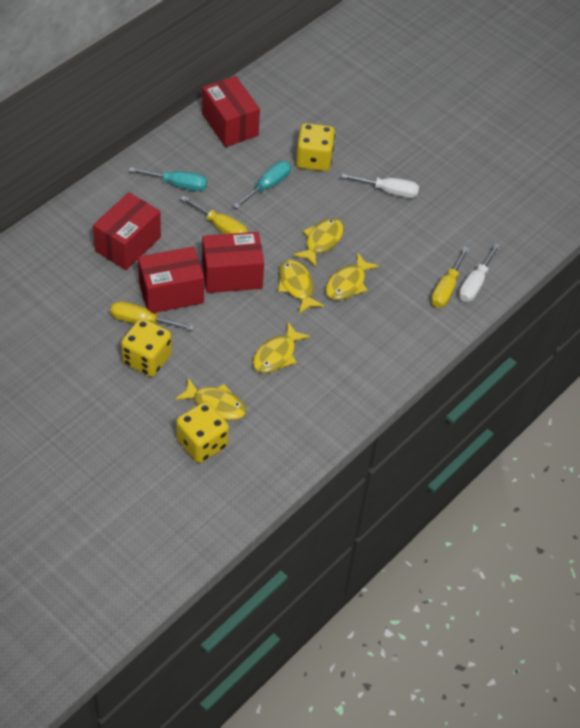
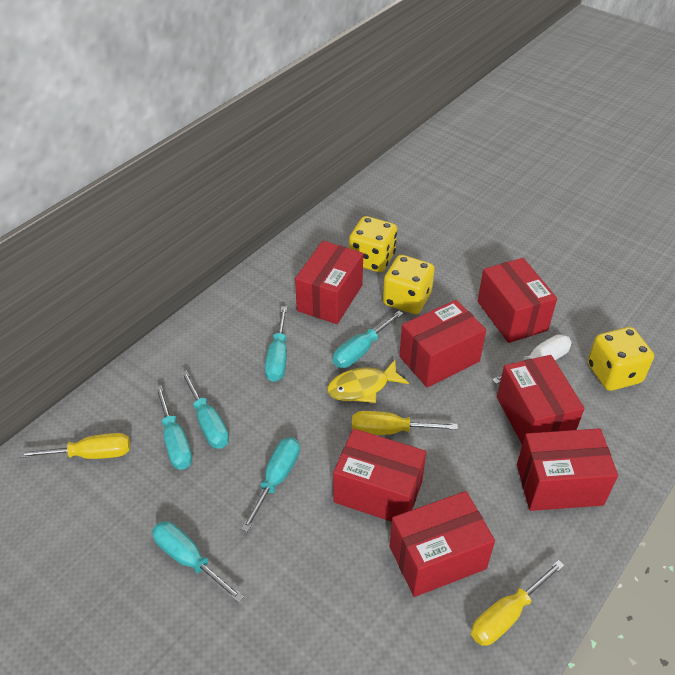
red box: [93,192,161,270] [138,246,204,313] [202,76,260,147] [202,232,264,293] = 4 -> [295,241,363,324] [333,429,426,522] [389,491,495,597] [399,300,486,387] [478,258,557,343] [497,355,585,445] [517,428,618,511] = 7
turquoise screwdriver: [129,167,207,191] [234,161,291,209] = 2 -> [152,521,244,603] [155,385,192,469] [181,370,229,449] [241,437,300,532] [265,306,287,382] [333,311,403,368] = 6
white screwdriver: [341,174,419,198] [459,243,500,302] = 2 -> [492,335,572,384] = 1
yellow fish: [175,378,247,420] [253,322,310,373] [278,260,325,314] [293,218,343,267] [326,252,379,300] = 5 -> [327,360,409,403] = 1

